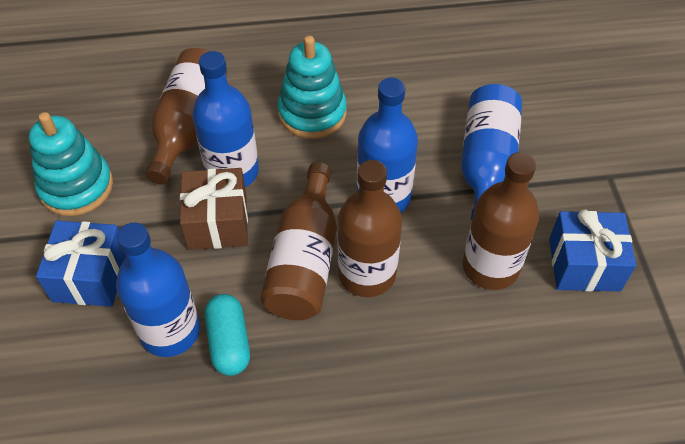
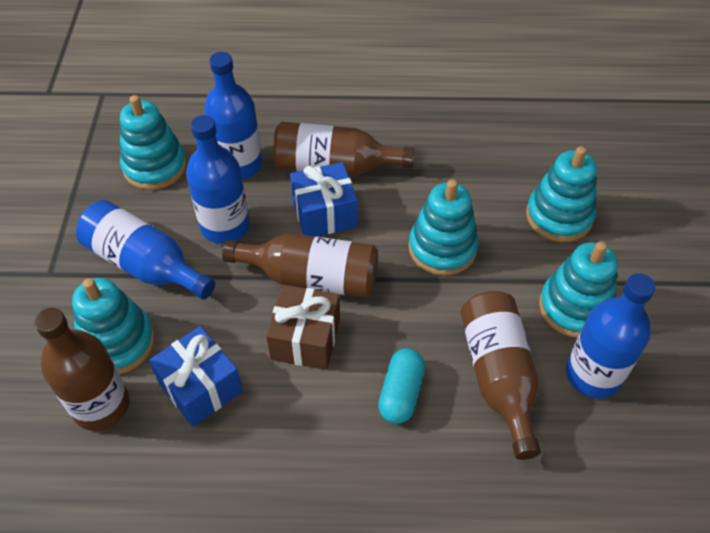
turquoise stacking toy: [29,112,113,216] [277,36,347,139] = 2 -> [72,278,155,374] [120,95,187,190] [408,179,478,276] [526,146,597,242] [539,242,618,338] = 5

